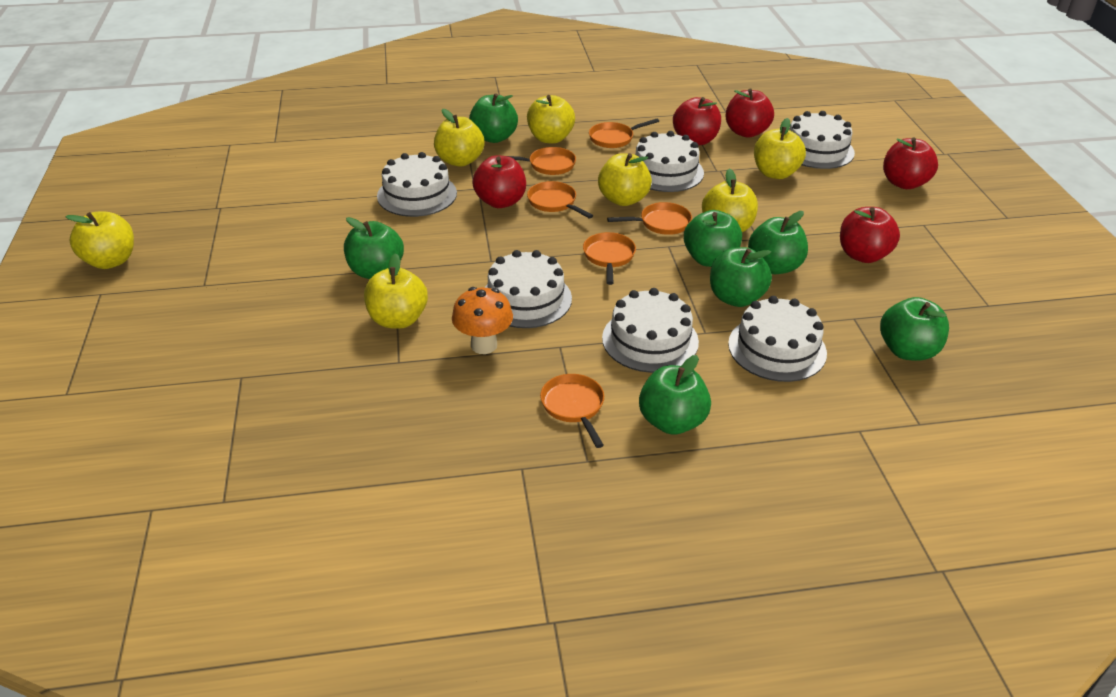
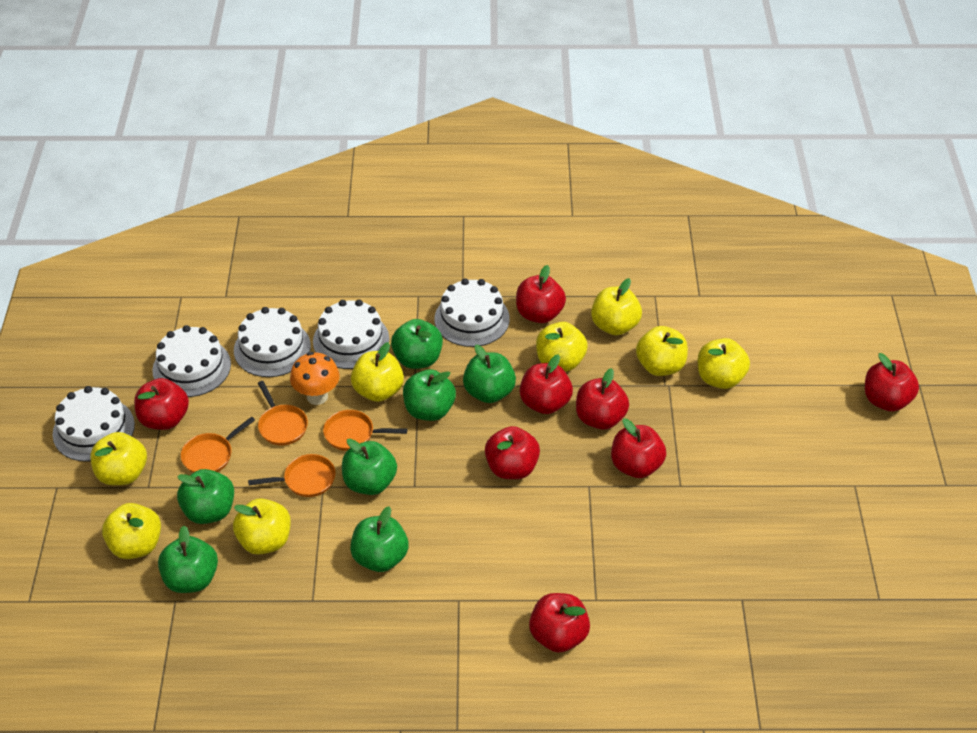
orange pan: [508,147,576,175] [527,181,593,219] [540,374,604,448] [583,232,636,285] [589,119,659,148] [607,202,692,235] = 6 -> [181,417,255,473] [248,454,336,497] [258,381,308,446] [323,410,407,451] = 4
red apple: [473,156,526,208] [673,97,721,145] [725,89,774,137] [840,207,900,263] [883,137,938,189] = 5 -> [134,378,189,430] [485,426,540,479] [516,265,566,323] [520,354,573,414] [529,593,590,653] [576,368,629,430] [611,418,666,478] [865,353,919,411] = 8
white cake: [377,152,457,217] [484,250,572,328] [602,288,699,373] [635,131,704,192] [728,296,827,382] [789,111,855,169] = 6 -> [52,386,135,462] [152,325,231,397] [234,307,311,377] [313,300,389,369] [434,278,510,347] = 5
yellow apple: [65,212,134,269] [364,253,428,329] [434,109,484,167] [527,95,575,144] [598,153,652,206] [702,168,758,232] [754,118,806,179] = 7 -> [90,432,147,485] [102,503,161,559] [233,498,291,555] [351,342,404,402] [536,322,588,372] [591,278,642,335] [636,326,688,376] [698,338,750,389] = 8

